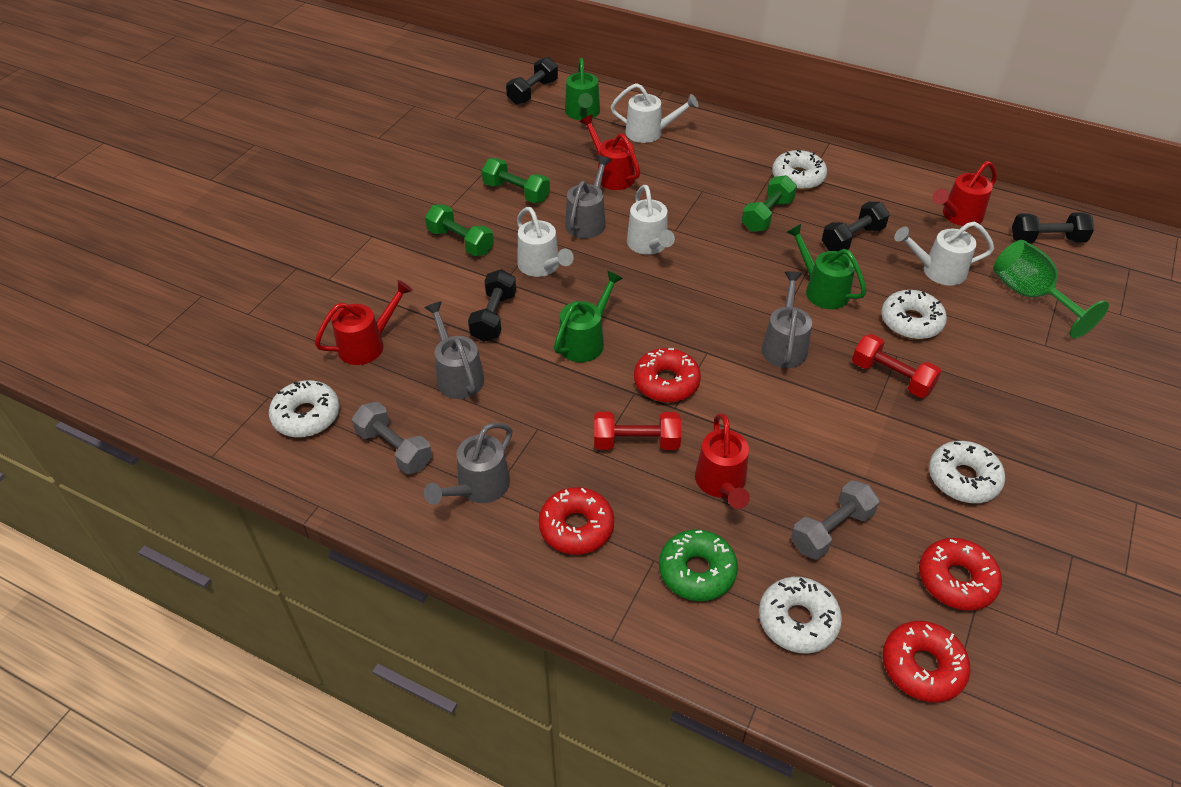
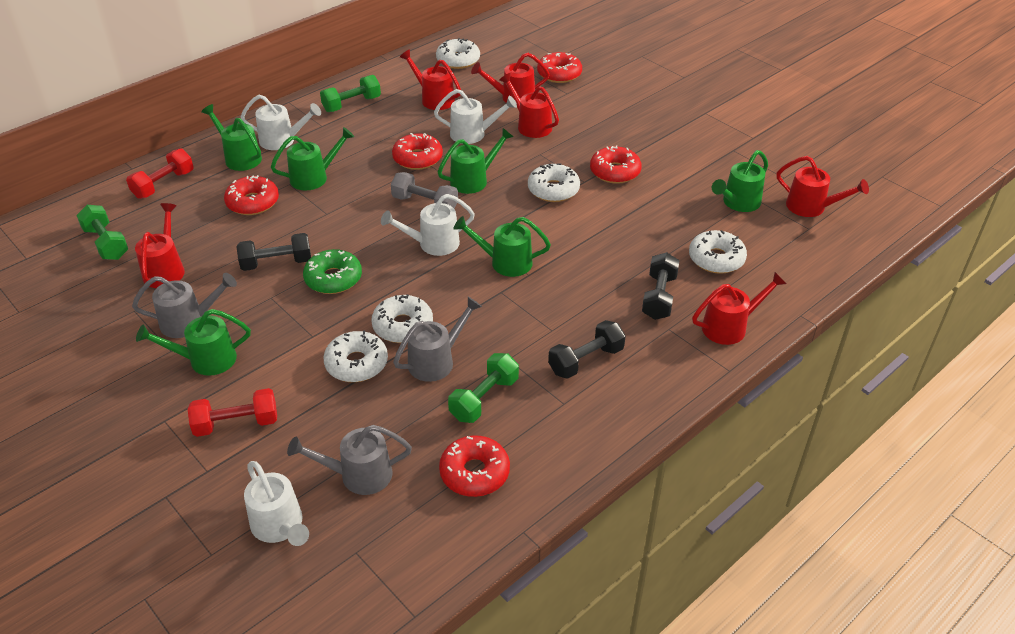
black dumbbell: [468,269,516,342] [506,57,558,105] [822,202,890,251] [1012,213,1094,243] = 4 -> [236,233,311,271] [548,320,626,379] [642,252,679,320] = 3
green goblet: [993,240,1109,338] = 1 -> none = 0
green watering can: [554,271,623,362] [565,58,600,120] [787,224,866,309] = 3 -> [136,309,251,376] [201,104,262,171] [271,127,354,190] [438,128,513,194] [453,216,551,277] [712,150,768,212] = 6
grey dumbbell: [352,402,432,474] [791,480,879,560] = 2 -> [391,172,458,209] = 1
grey watering can: [424,301,484,399] [424,423,513,505] [565,155,612,238] [762,271,812,368] = 4 -> [132,273,237,338] [287,425,412,495] [393,297,482,382] = 3
red donut: [539,487,614,555] [634,348,701,403] [883,621,970,703] [919,538,1002,611] = 4 -> [224,175,279,215] [392,133,443,170] [439,435,510,497] [537,52,582,83] [590,145,642,184] = 5
red watering can: [315,280,413,365] [580,114,640,190] [695,413,750,509] [932,161,997,226] = 4 -> [135,203,185,288] [400,49,461,110] [471,53,550,103] [499,73,559,138] [692,272,786,345] [777,156,869,217] = 6

